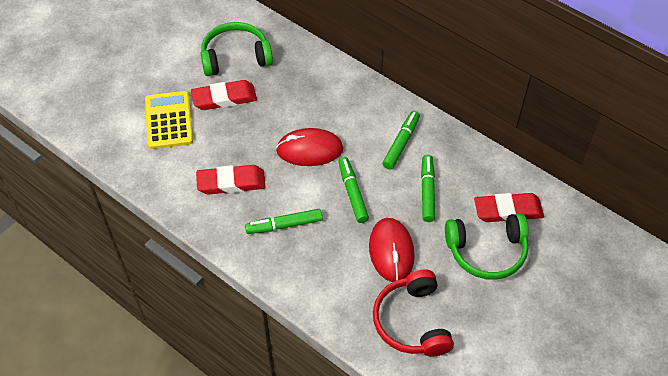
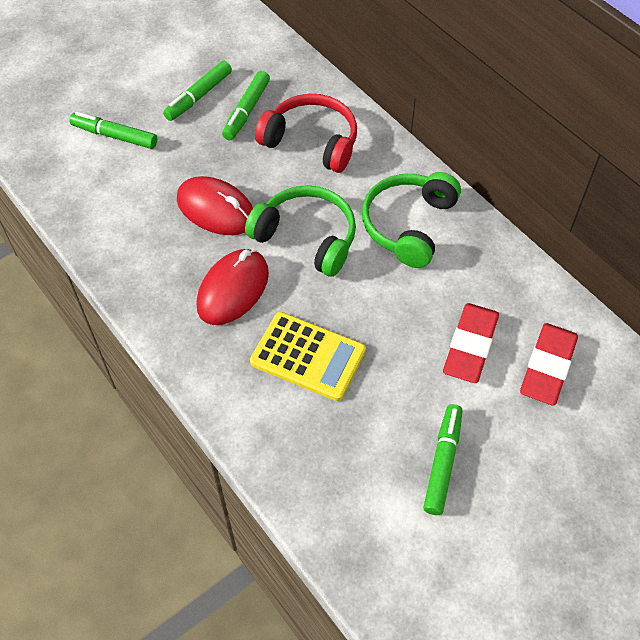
red eraser: [191,80,257,110] [196,165,265,195] [474,193,544,222] = 3 -> [443,303,499,383] [520,323,578,406] = 2

